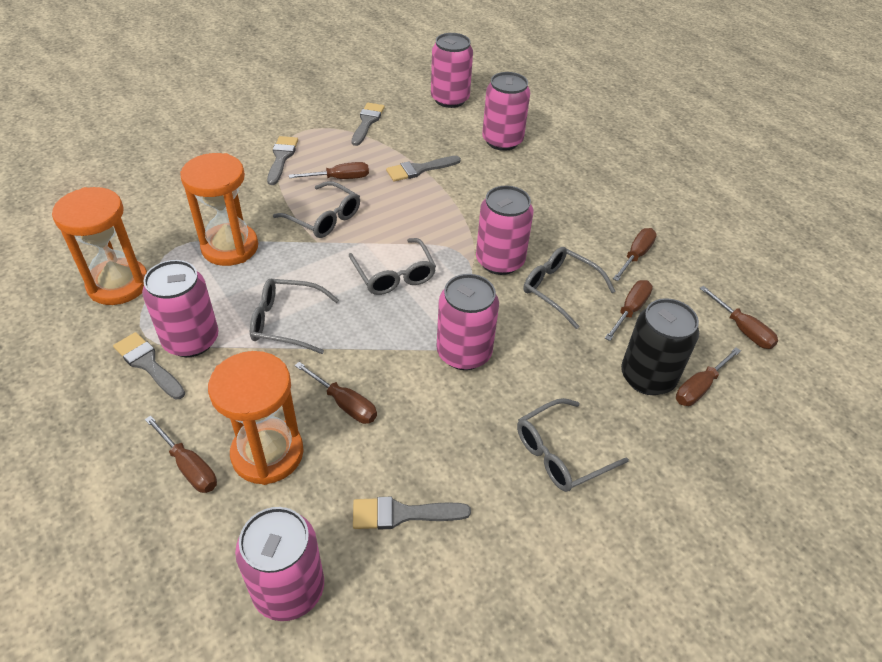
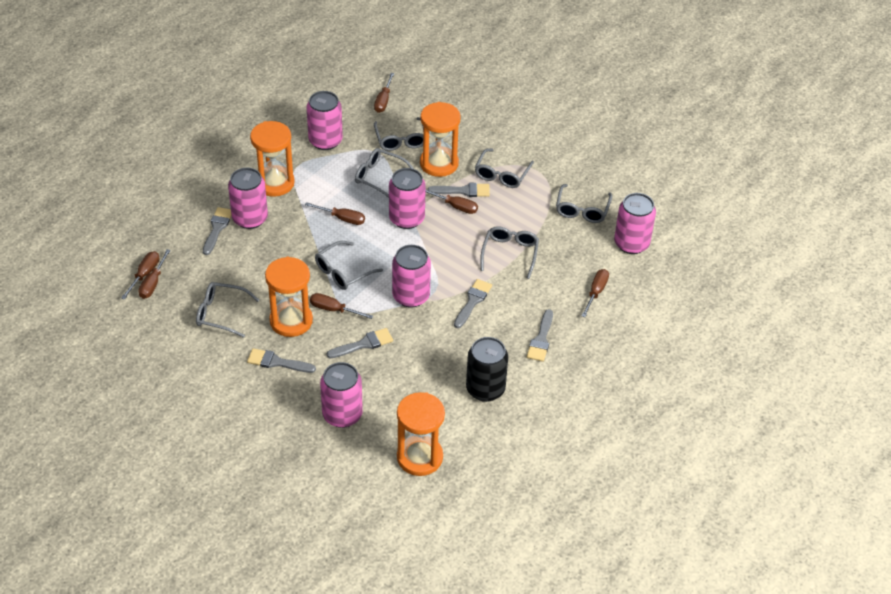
grey brush: [113,332,185,399] [267,136,298,185] [352,103,385,146] [353,497,471,529] [386,156,461,182] = 5 -> [203,207,232,255] [247,348,316,373] [327,328,393,358] [428,183,490,197] [454,279,492,328] [527,309,553,362] = 6
grey glasses: [250,279,339,354] [273,181,360,238] [348,238,436,295] [517,398,629,492] [524,247,616,329] = 5 -> [196,282,259,338] [315,241,383,290] [355,148,414,198] [374,117,424,151] [475,148,534,188] [480,226,539,279] [556,184,612,223] = 7
orange hourglass: [52,187,147,305] [180,153,258,266] [208,351,304,485] = 3 -> [250,121,294,197] [265,257,313,337] [397,392,445,476] [420,102,461,177] = 4

